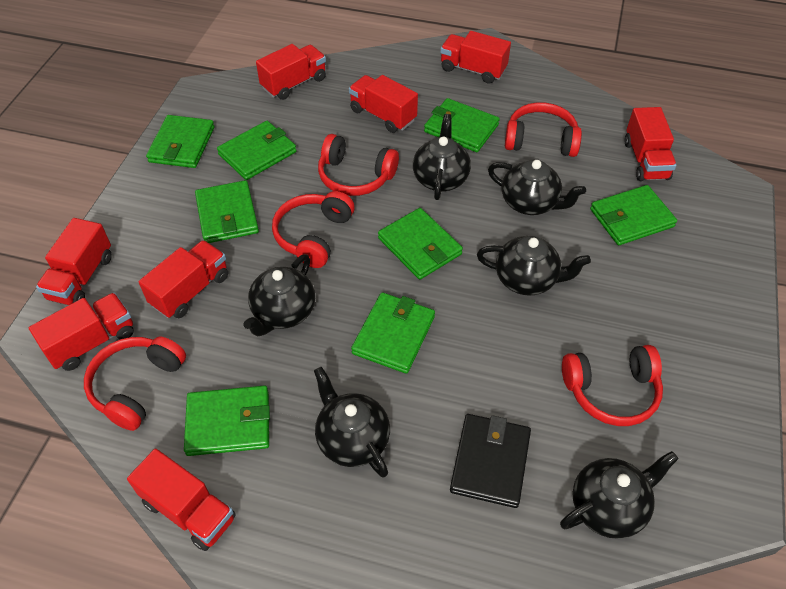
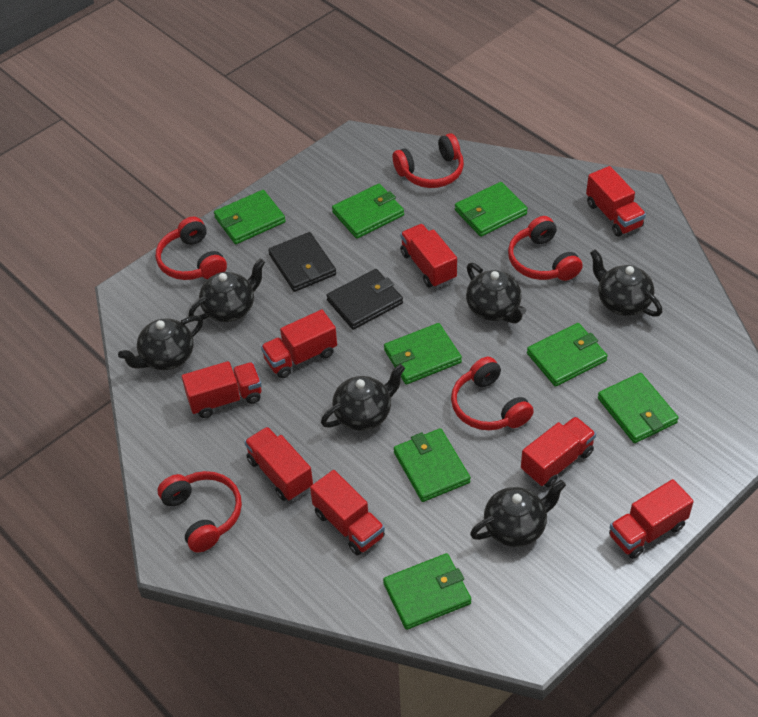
black wallet: [450,414,531,508] = 1 -> [268,232,336,292] [326,269,403,330] = 2

